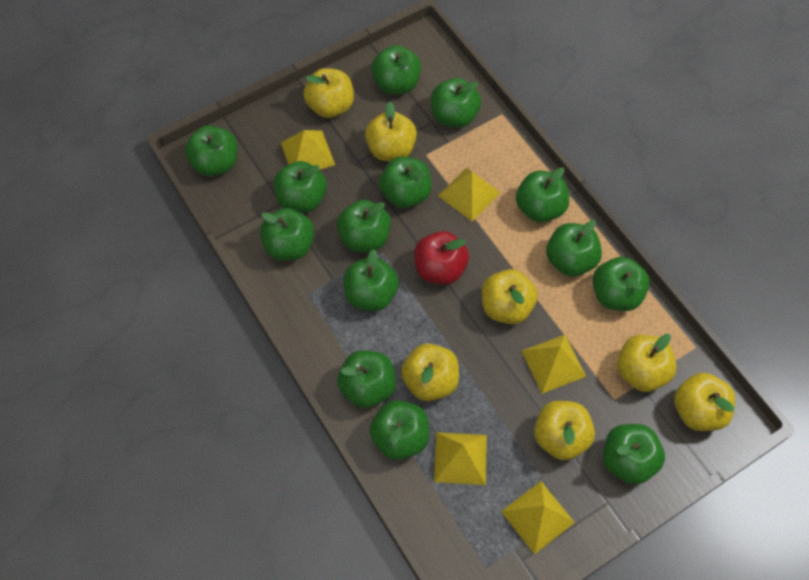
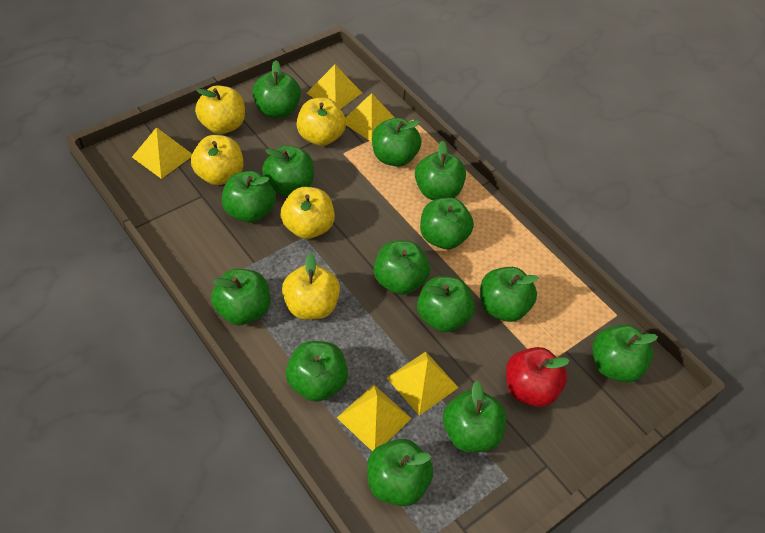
yellow apple: [304,68,354,118] [365,101,417,161] [401,343,459,401] [482,269,538,324] [534,401,595,460] [617,334,677,392] [674,373,735,431] = 7 -> [191,135,244,185] [195,86,245,134] [281,187,335,239] [282,253,340,320] [297,98,346,146] = 5

